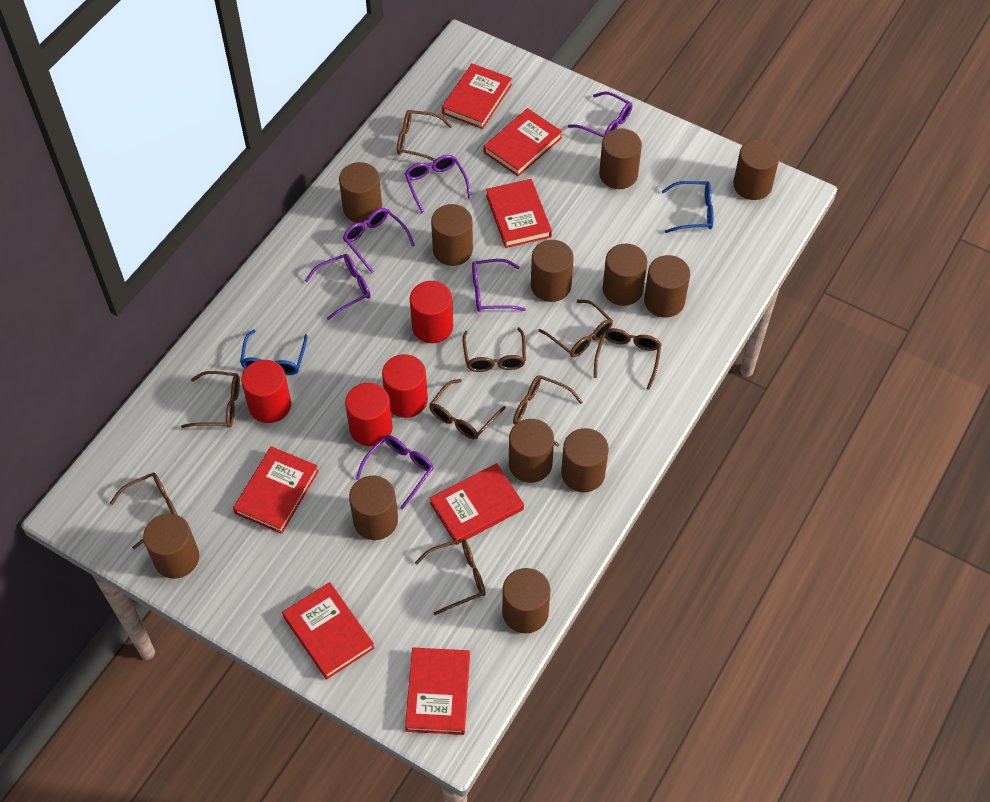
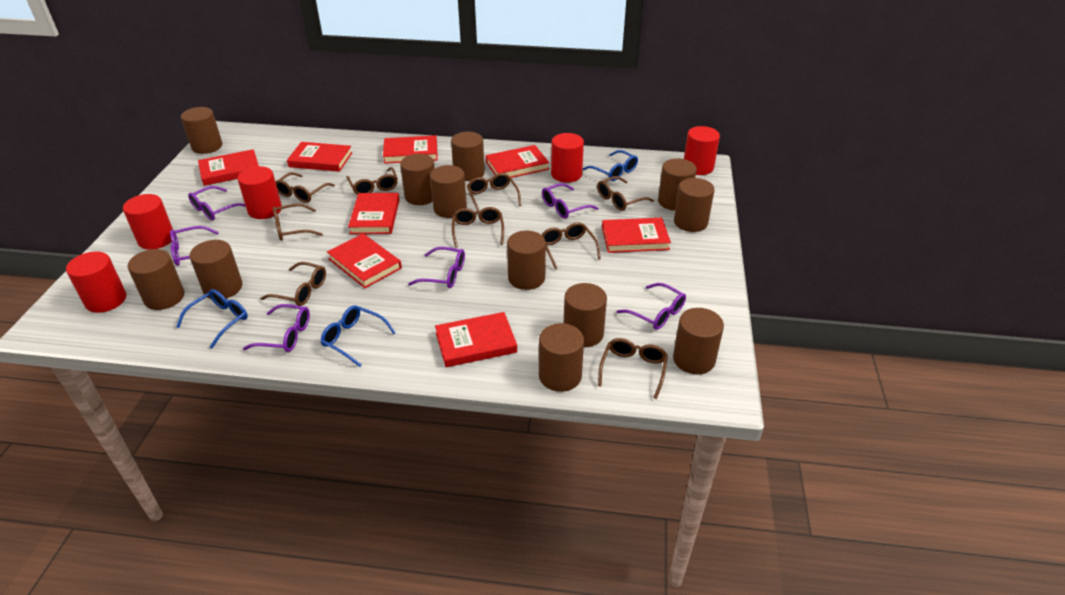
blue glasses: [240,329,308,375] [662,181,714,233] = 2 -> [176,289,248,348] [320,305,396,367] [583,150,638,181] = 3
red book: [233,446,319,534] [282,582,375,679] [405,648,470,735] [430,463,524,545] [442,64,512,129] [483,108,562,176] [486,179,552,248] = 7 -> [198,149,259,186] [287,142,352,172] [327,234,402,288] [348,193,399,234] [383,135,438,164] [435,312,517,367] [486,145,549,178] [602,218,671,253] = 8
red cylinder: [241,360,291,423] [345,383,393,446] [382,354,428,418] [410,281,453,343] = 4 -> [66,251,126,313] [123,194,173,250] [237,166,282,219] [551,133,584,183] [684,126,720,175] = 5

